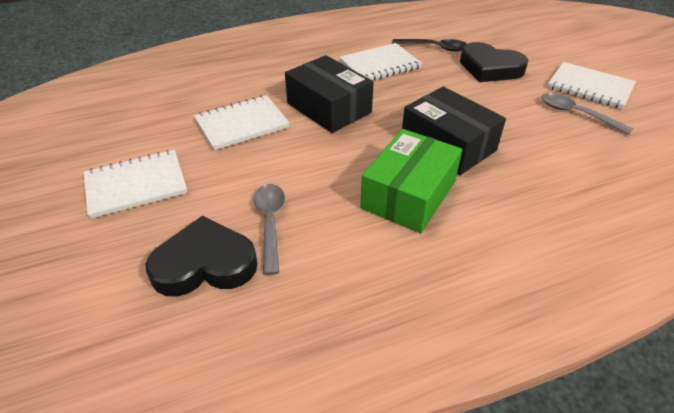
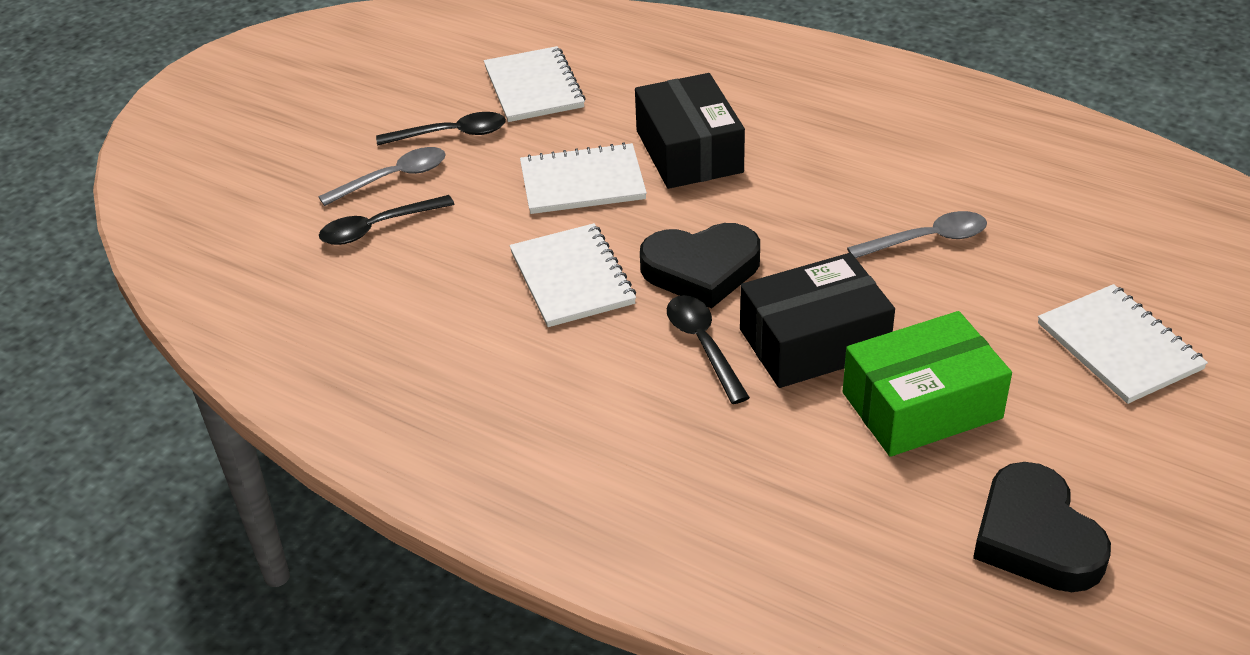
black spoon: [392,39,467,52] = 1 -> [319,195,455,245] [376,112,506,145] [667,295,750,404] = 3

